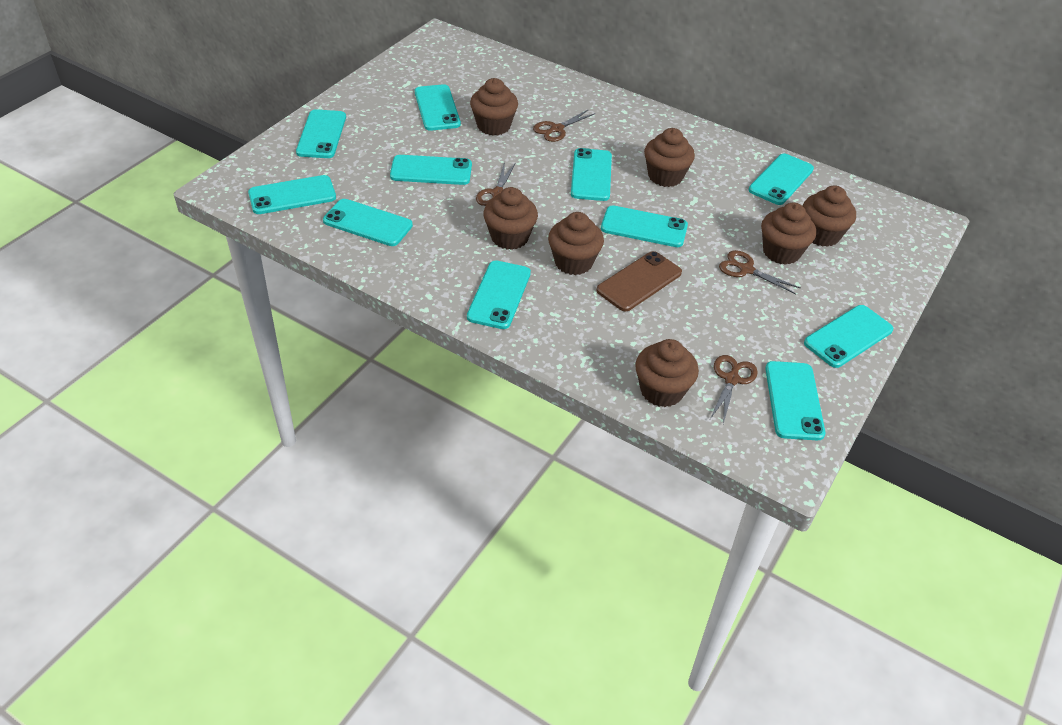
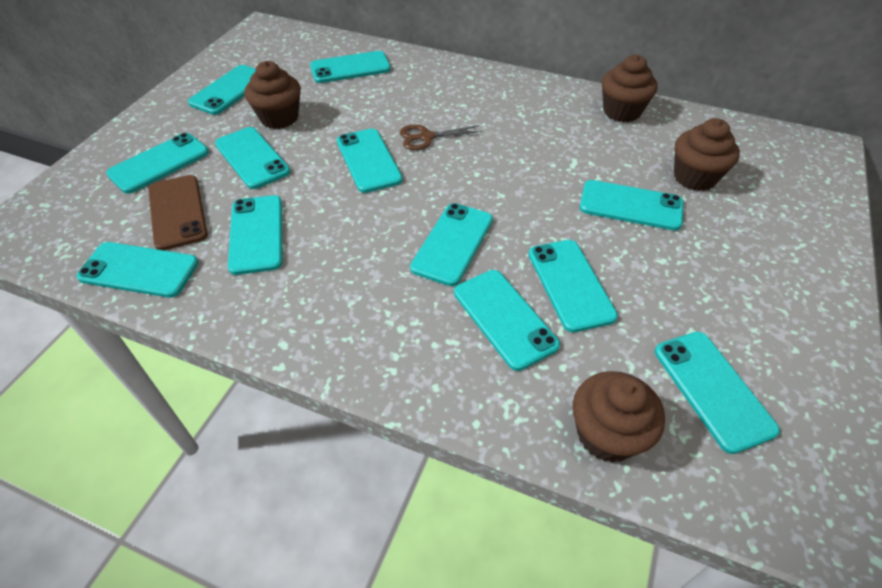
brown cupcake: [470,78,518,136] [483,187,538,250] [548,212,604,275] [635,339,699,407] [644,128,695,187] [761,203,816,265] [803,186,856,247] = 7 -> [244,61,301,129] [573,371,665,462] [602,55,658,122] [674,118,740,191] = 4
brown scissors: [476,162,515,206] [533,109,596,142] [710,355,758,424] [719,250,800,294] = 4 -> [400,125,483,150] = 1
turquoise phone: [248,175,336,214] [296,109,346,158] [323,199,413,246] [390,155,472,185] [415,84,461,131] [467,260,531,329] [571,148,612,201] [601,205,688,247] [749,154,814,205] [765,361,825,440] [804,305,893,368] = 11 -> [76,242,198,298] [106,133,209,194] [188,65,256,115] [215,127,290,189] [228,195,282,275] [310,51,391,83] [337,129,403,193] [410,203,493,286] [454,270,560,371] [528,240,618,332] [580,180,683,231] [655,332,780,454] = 12

